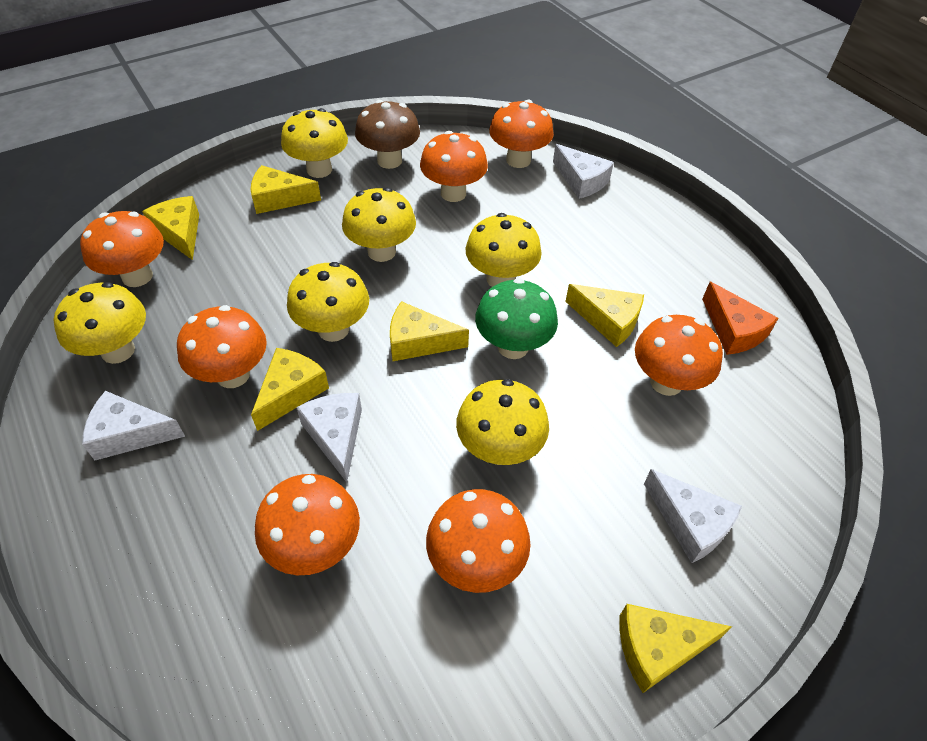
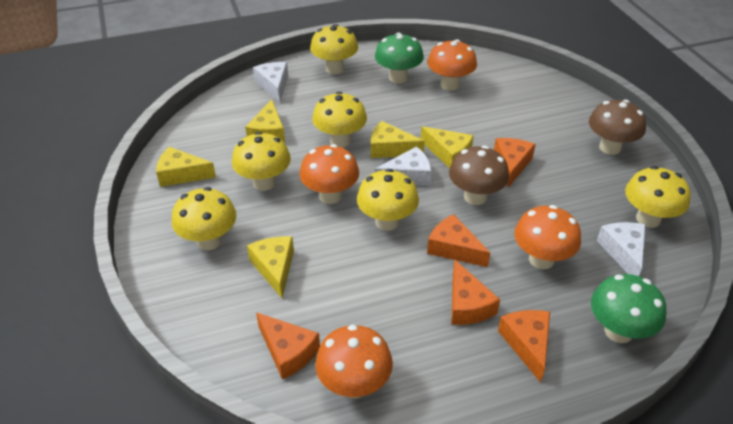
brown mushroom: [355,100,420,169] = 1 -> [449,146,509,205] [589,99,646,155] = 2
green mushroom: [475,278,558,359] = 1 -> [375,32,424,84] [591,274,666,343] = 2
orange cheese: [702,282,778,355] = 1 -> [256,312,320,379] [427,214,490,267] [451,260,500,325] [494,138,536,187] [498,310,550,383] = 5
orange mushroom: [80,211,164,287] [177,305,267,388] [255,474,360,575] [420,131,488,202] [426,489,531,593] [489,100,554,168] [635,315,723,396] = 7 -> [299,144,359,204] [315,324,393,399] [427,39,477,91] [514,205,581,269] = 4
white cheese: [82,391,185,460] [296,393,362,482] [553,144,614,199] [644,469,742,563] = 4 -> [253,62,288,102] [375,146,431,186] [597,222,646,276] = 3
yellow cheese: [142,196,199,260] [251,165,321,214] [251,348,329,431] [390,301,469,361] [565,284,644,347] [620,604,732,693] = 6 -> [156,147,216,187] [245,99,285,143] [247,236,294,298] [371,121,425,158] [421,126,474,168] = 5

